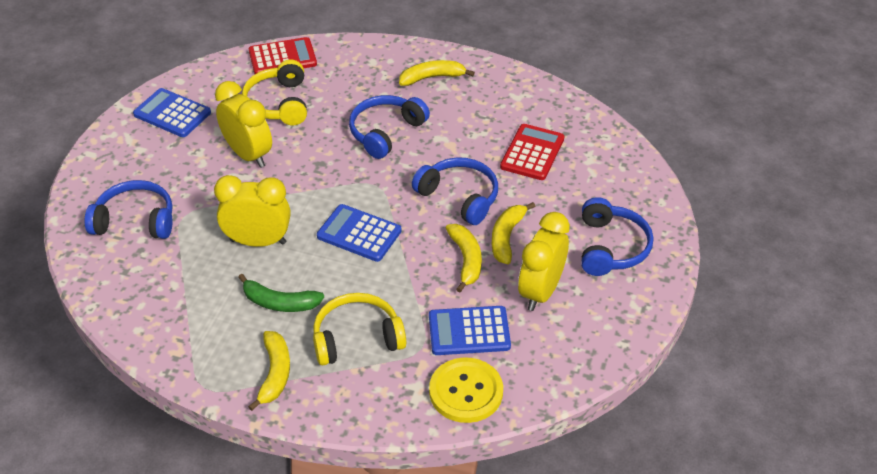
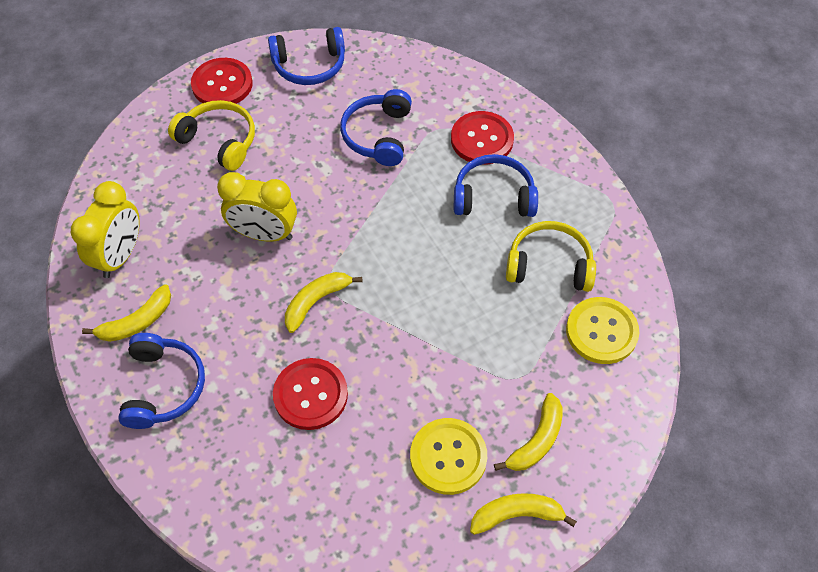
blue calculator: [133,88,211,137] [317,204,402,262] [429,306,511,355] = 3 -> none = 0
green banana: [238,274,324,312] = 1 -> none = 0
red button: none = 0 -> [191,58,253,104] [273,358,348,430] [451,111,514,165] = 3
red calculator: [249,37,317,74] [500,124,564,180] = 2 -> none = 0
yellow button: [429,357,503,423] = 1 -> [410,418,487,495] [566,297,639,364] = 2
yellow clock: [214,175,291,247] [215,81,272,168] [518,212,570,311] = 3 -> [71,181,140,278] [217,172,297,241] = 2

